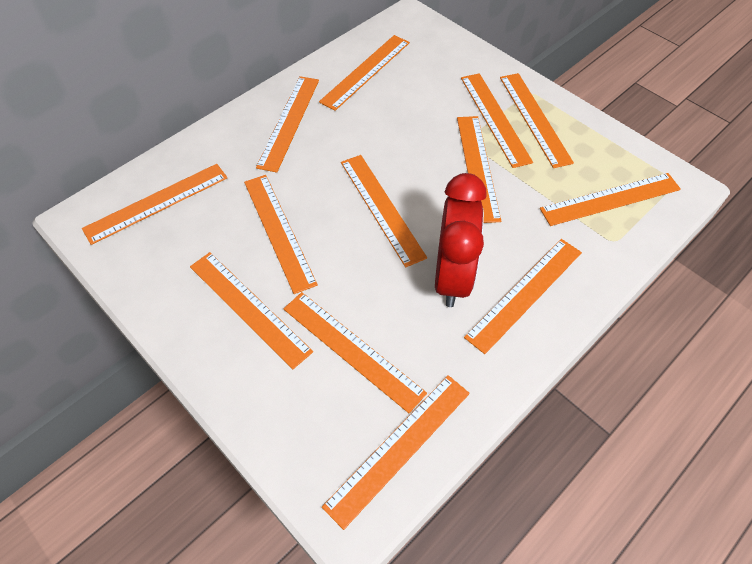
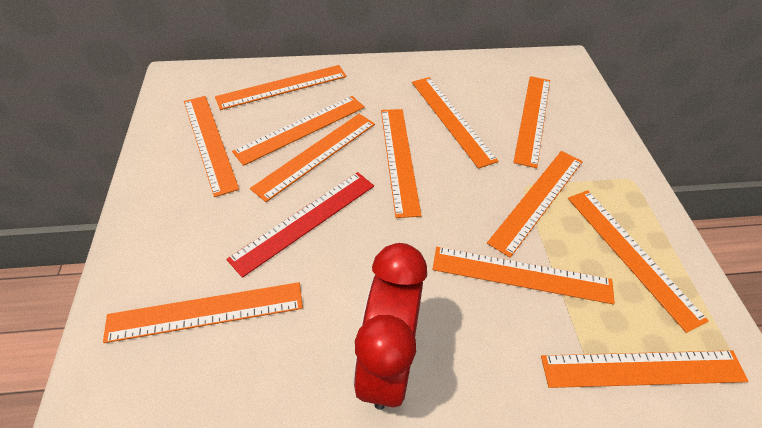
orange ruler: [82,164,227,245] [190,252,313,369] [244,175,318,294] [256,76,319,173] [283,292,427,413] [319,35,410,111] [322,375,470,530] [341,155,427,267] [457,116,501,223] [461,73,533,168] [464,239,582,354] [500,73,574,168] [540,173,681,226] = 13 -> [103,282,303,343] [184,96,239,197] [215,65,347,110] [232,96,365,166] [250,114,375,202] [381,109,422,218] [412,77,498,169] [432,247,615,304] [487,151,583,258] [513,76,550,168] [541,350,749,388] [568,190,709,333] = 12
red ruler: none = 0 -> [226,172,374,278] = 1

